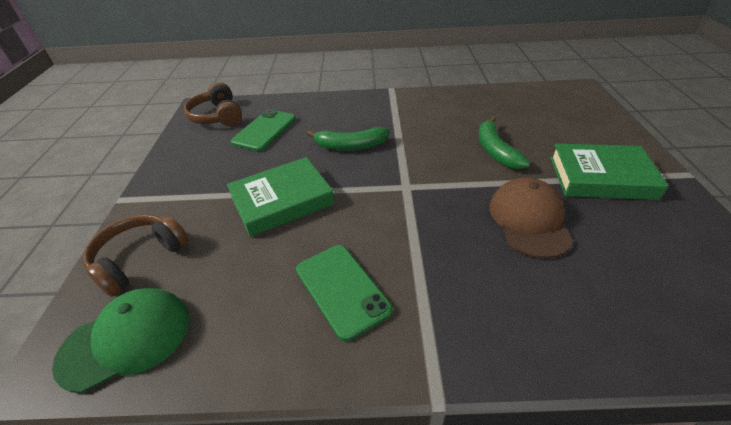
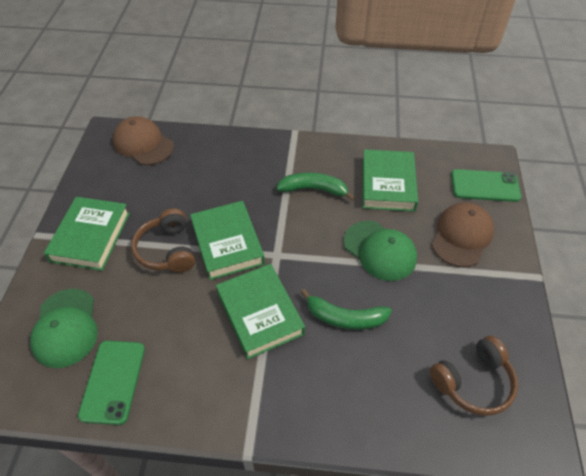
brown cap: [489,177,573,259] = 1 -> [113,116,174,165] [432,203,494,267] = 2
green book: [227,157,335,237] [550,144,669,200] = 2 -> [44,197,130,271] [190,201,265,280] [216,264,305,359] [362,149,418,212] = 4
green cap: [52,288,190,393] = 1 -> [30,289,98,368] [344,221,417,281] = 2

